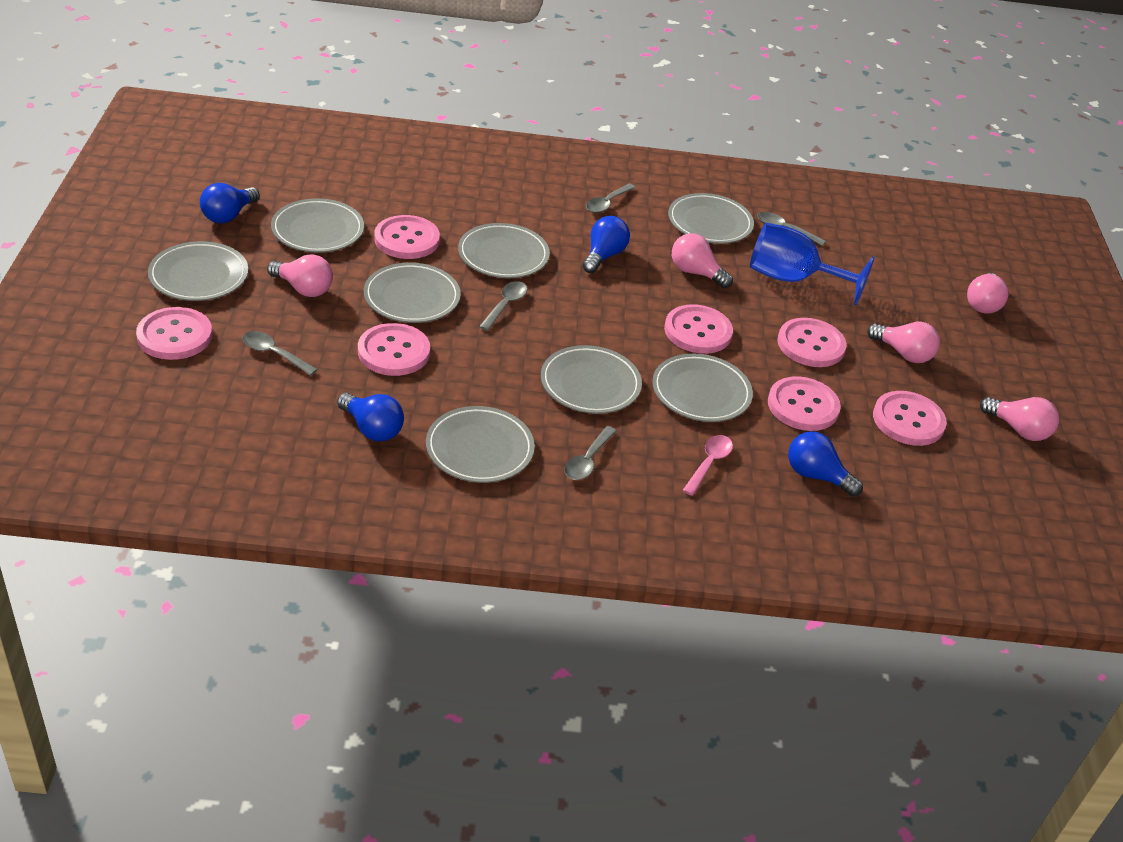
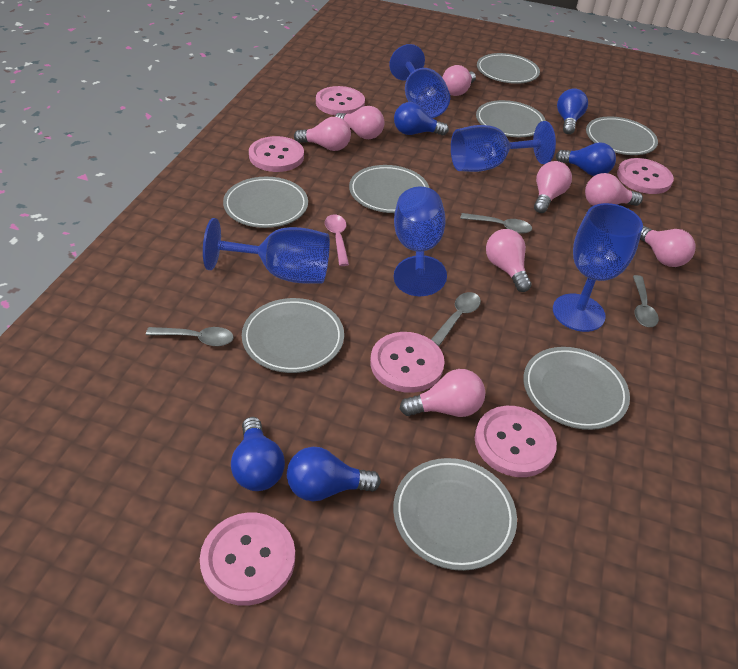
blue goblet: [750,223,874,306] = 1 -> [203,218,330,283] [389,44,450,118] [394,186,447,296] [451,121,556,172] [553,203,643,332] = 5
blue light bulb: [200,183,260,223] [337,393,404,441] [582,216,630,273] [788,431,863,497] = 4 -> [231,417,285,491] [287,447,381,501] [394,102,449,135] [556,142,616,176] [557,88,588,134] = 5
grey spoon: [243,331,318,376] [479,281,527,331] [564,426,616,480] [586,183,636,213] [757,212,826,246] = 5 -> [146,327,234,346] [431,292,481,346] [460,213,532,234] [633,275,659,327] = 4
pink button: [136,307,212,360] [358,323,430,376] [374,215,440,259] [664,304,733,354] [768,376,841,431] [777,318,847,367] [873,391,947,446] = 7 -> [200,512,295,606] [249,136,304,172] [316,86,365,115] [370,332,445,393] [475,406,557,477] [617,158,674,194] = 6
pink light bulb: [267,254,333,297] [672,233,733,288] [867,322,940,363] [967,273,1009,313] [980,397,1059,441] = 5 -> [294,117,351,151] [335,106,385,139] [400,369,485,417] [442,65,476,96] [486,229,531,292] [534,161,572,213] [585,173,643,206] [640,226,696,267] = 8

